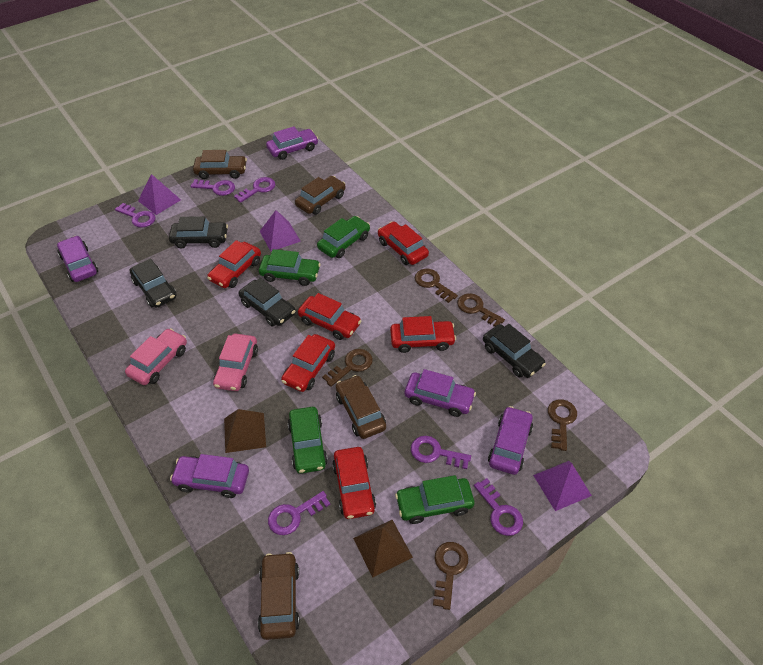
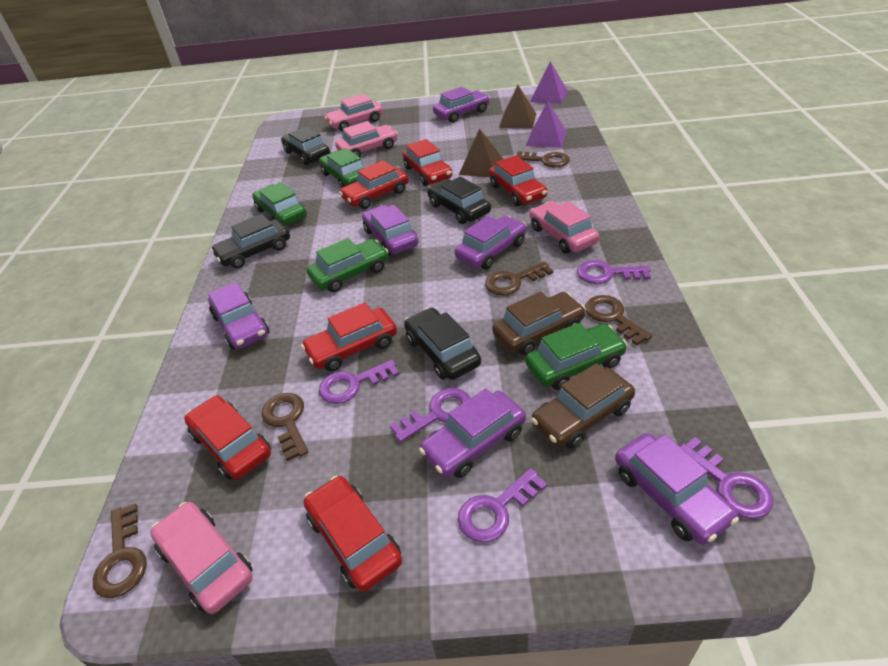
brown car: [193,150,247,179] [258,552,300,640] [295,176,346,215] [336,375,386,439] = 4 -> [492,291,586,355] [531,363,635,449] = 2
pink car: [125,328,187,385] [213,333,258,391] = 2 -> [150,502,253,614] [325,93,383,131] [335,121,398,157] [530,201,599,254] = 4
purple car: [57,236,98,282] [170,454,249,498] [266,126,318,160] [405,369,476,417] [488,406,533,475] = 5 -> [208,282,269,349] [362,205,419,255] [419,388,526,478] [433,87,490,123] [455,215,527,269] [615,433,739,545] = 6
purple key: [115,203,156,228] [191,179,235,196] [234,177,275,203] [268,491,331,535] [411,436,471,469] [474,478,523,536] = 6 -> [319,360,400,404] [390,388,471,443] [458,468,547,542] [577,260,651,284] [680,437,773,519] = 5
purple pyramid: [138,174,181,215] [260,210,301,251] [533,461,592,511] = 3 -> [526,101,567,148] [530,61,568,104] = 2

